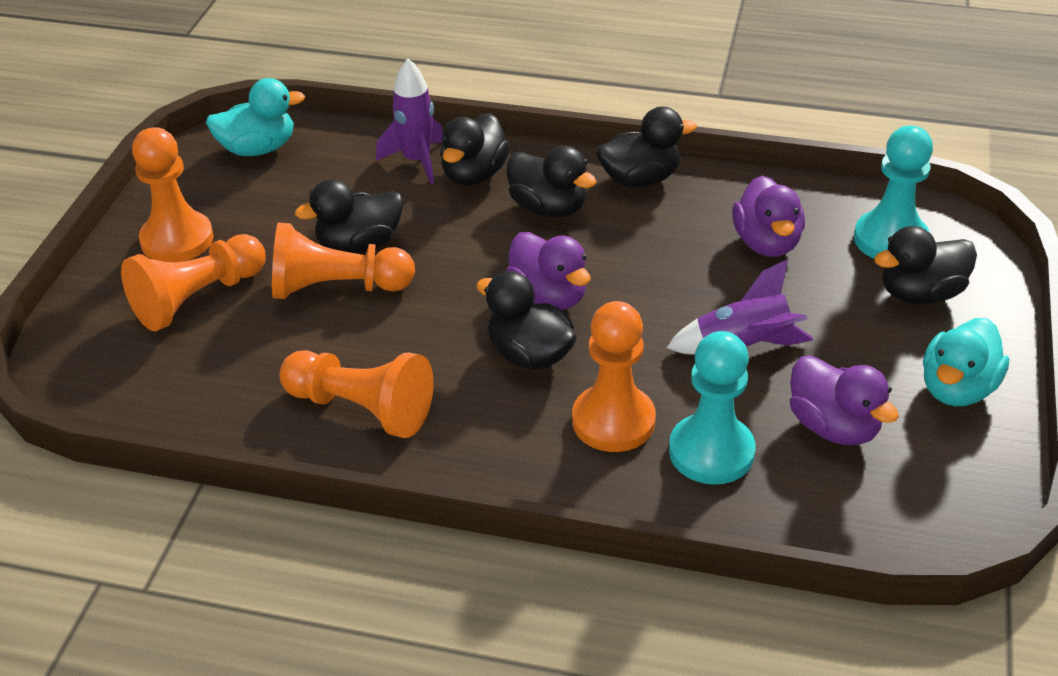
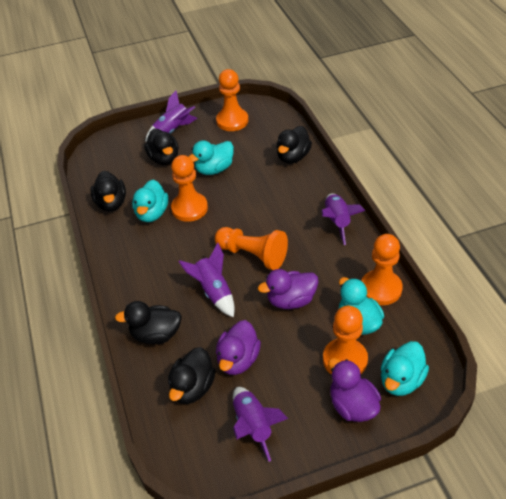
black duck: [295,179,403,254] [440,113,510,186] [476,271,576,370] [507,146,597,218] [596,106,697,187] [874,226,977,304] = 6 -> [90,171,126,211] [115,301,182,344] [144,129,179,165] [168,347,216,404] [277,126,312,164] = 5
purple rocket: [376,59,442,184] [666,259,813,355] = 2 -> [145,91,198,142] [178,243,235,317] [233,387,288,462] [321,193,366,245] = 4
turquoise duck: [206,78,305,156] [923,318,1009,406] = 2 -> [132,180,168,222] [189,140,234,175] [339,277,384,335] [381,341,429,396] = 4
turquoise pawn: [669,331,756,485] [854,126,933,259] = 2 -> none = 0

